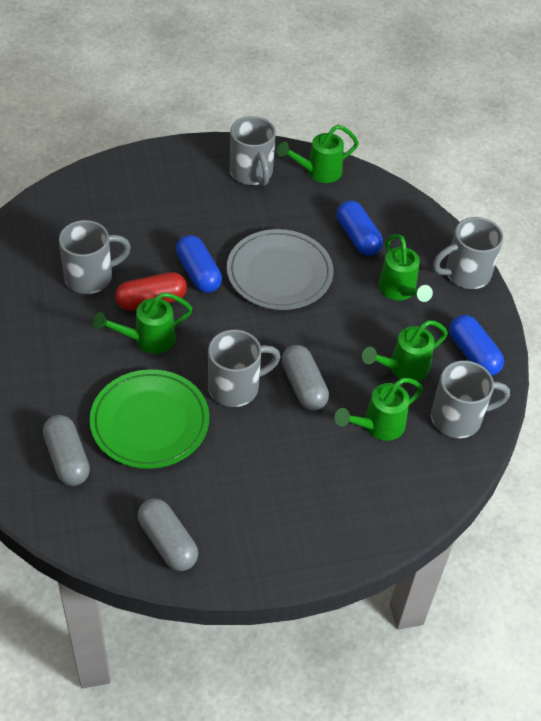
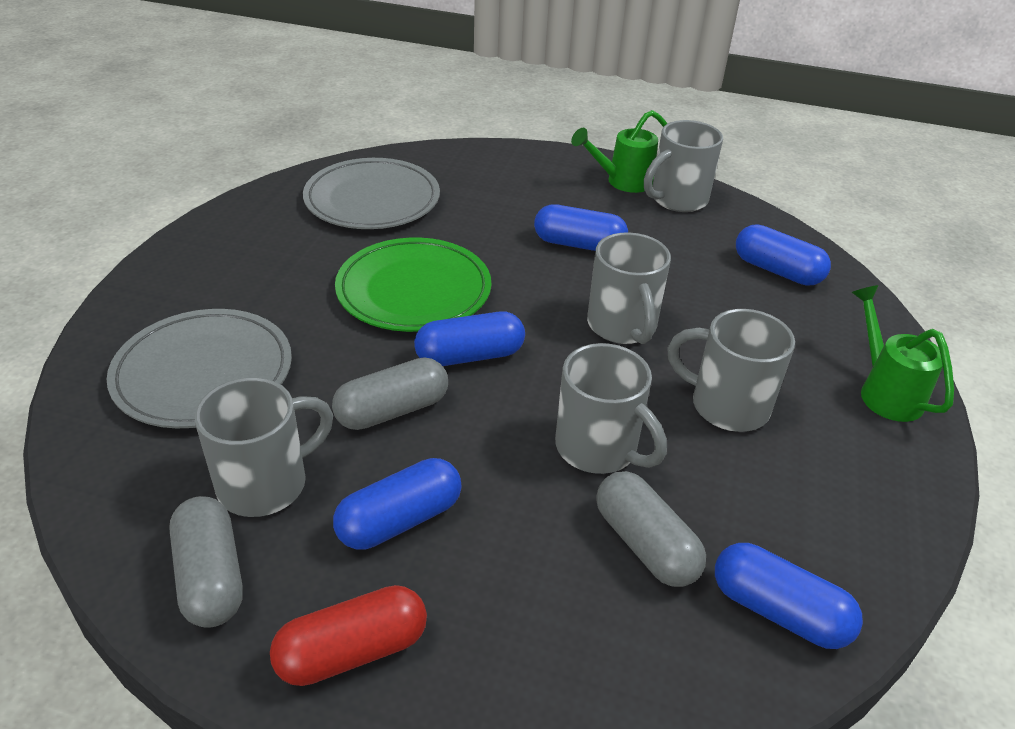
blue capsule: [176,235,222,293] [337,200,383,256] [449,315,504,376] = 3 -> [333,458,462,550] [414,311,525,366] [534,204,628,251] [715,543,863,649] [736,224,831,286] = 5
green watering can: [93,292,193,354] [277,125,359,183] [335,378,423,441] [362,320,448,381] [378,234,433,302] = 5 -> [571,110,668,193] [852,285,954,422] = 2
grey plate: [227,229,333,310] = 1 -> [107,309,292,428] [303,158,440,229] = 2

